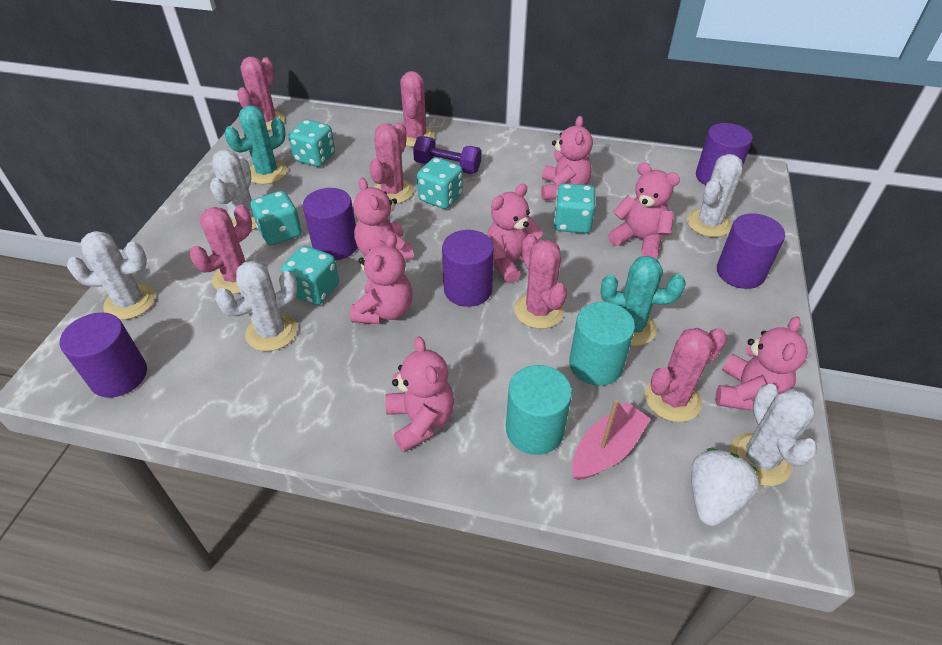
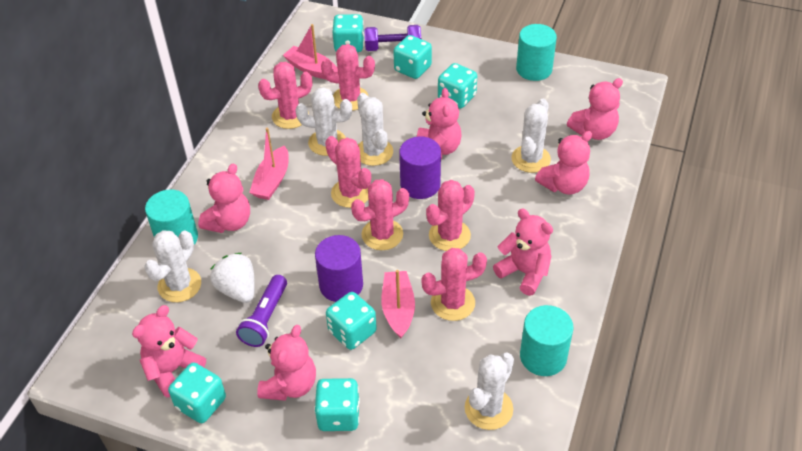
pink boat: [572,399,651,480] = 1 -> [249,128,289,200] [283,24,338,79] [381,270,415,338] = 3
purple cylinder: [60,312,147,398] [303,188,357,260] [442,230,494,307] [696,123,753,185] [717,214,785,289] = 5 -> [315,235,363,302] [399,137,441,199] = 2
purple flashlight: none = 0 -> [236,275,287,347] = 1
turquoise cactus: [224,105,287,184] [600,256,686,346] = 2 -> none = 0
turquoise cylinder: [506,365,572,455] [569,302,635,386] = 2 -> [145,190,198,245] [516,24,557,81] [520,305,574,376] = 3
turquoise dice: [251,191,302,246] [281,246,339,305] [288,120,335,167] [417,157,463,209] [554,183,595,233] = 5 -> [168,362,226,423] [314,378,360,431] [326,292,377,350] [332,14,364,52] [393,35,432,79] [438,63,477,109] = 6

